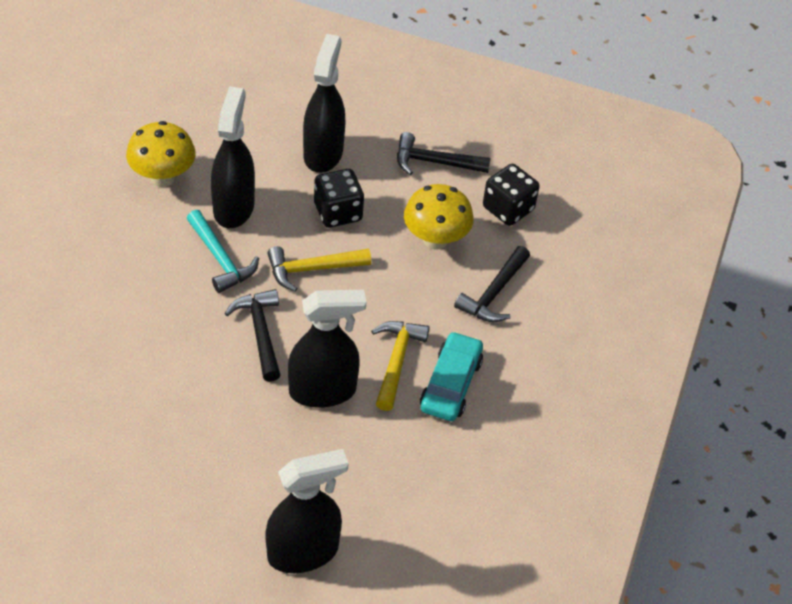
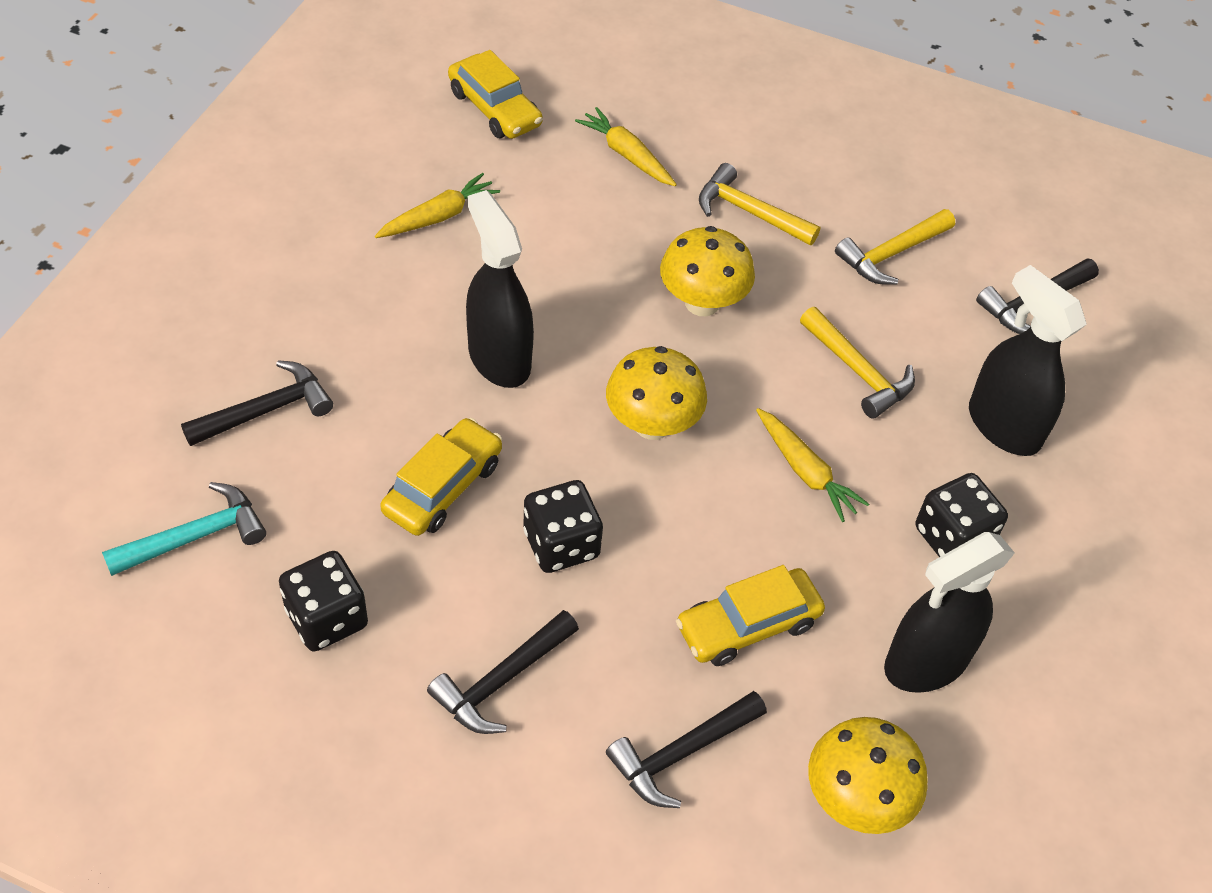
black dice: [314,169,364,228] [483,164,540,226] = 2 -> [279,551,368,652] [523,480,603,573] [916,473,1008,557] = 3
black hammer: [225,289,280,382] [397,132,491,175] [454,246,530,322] = 3 -> [181,360,333,446] [427,610,579,734] [606,691,767,808] [976,258,1099,334] = 4
black spray bottle: [211,86,255,228] [265,449,349,573] [288,290,366,408] [303,34,345,173] = 4 -> [466,190,534,388] [884,532,1015,693] [969,265,1087,456] = 3
turquoise car: [420,331,483,421] = 1 -> none = 0
yellow car: none = 0 -> [380,418,502,536] [448,50,543,139] [676,565,825,666] = 3
yellow carrot: none = 0 -> [375,173,500,238] [575,107,677,186] [756,408,869,522] = 3
yellow hammer: [267,246,371,292] [371,321,430,411] = 2 -> [699,163,820,245] [800,307,915,419] [835,209,955,285] = 3
yellow mushroom: [126,121,196,187] [404,184,474,249] = 2 -> [606,346,707,440] [660,226,755,316] [808,717,928,834] = 3

